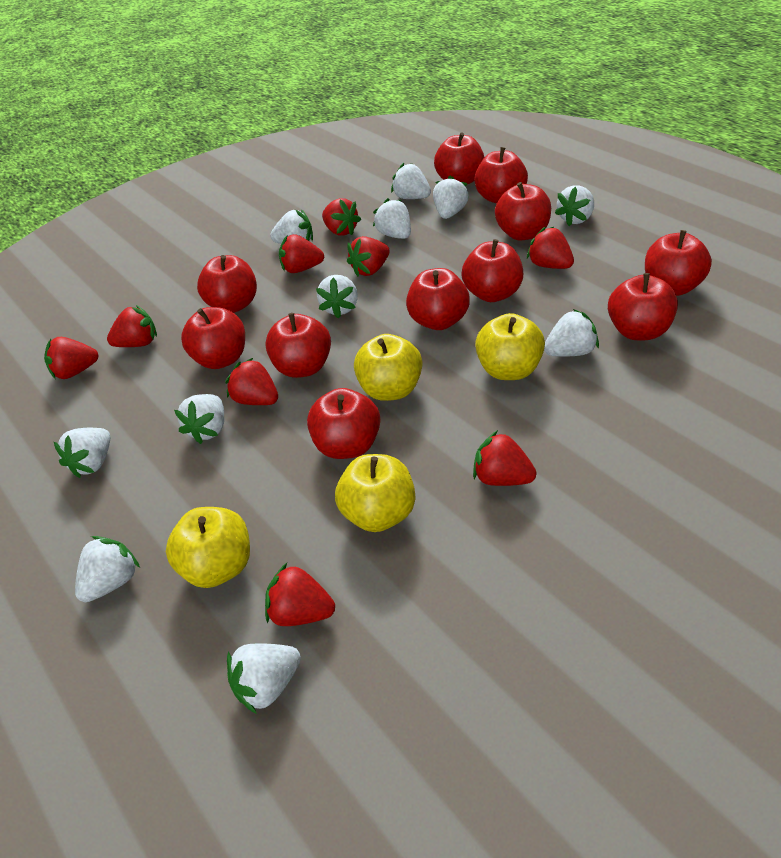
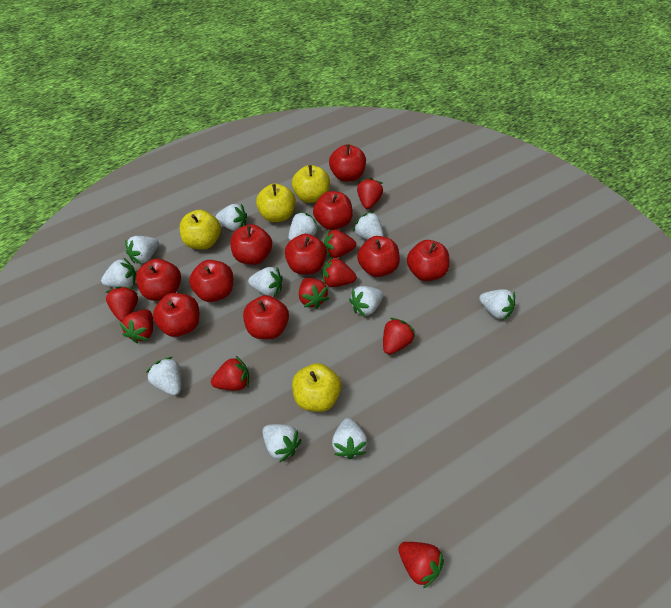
red apple: [181,307,245,369] [197,255,257,313] [265,313,331,378] [307,388,381,459] [406,268,470,330] [434,132,484,184] [461,239,523,302] [474,147,528,203] [495,182,551,240] [608,273,678,340] [645,230,712,296] = 11 -> [136,259,181,301] [153,293,199,337] [189,260,233,302] [231,224,272,265] [243,295,289,339] [285,234,327,274] [313,191,353,230] [329,144,366,182] [357,236,400,277] [407,240,449,281] = 10

